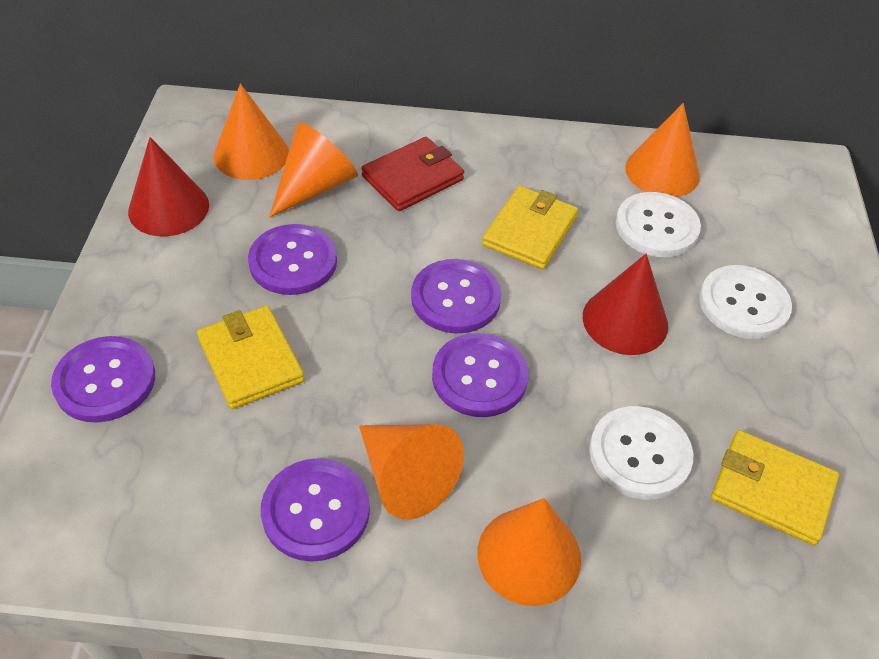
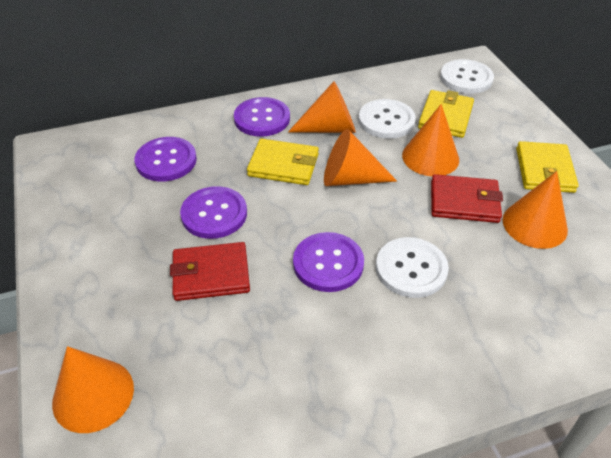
purple button: [51,336,155,422] [248,224,337,295] [261,458,370,562] [411,259,501,334] [432,333,529,417] = 5 -> [134,137,197,182] [180,186,247,239] [234,97,290,137] [293,232,364,292] = 4
red cone: [128,137,209,236] [583,254,668,355] = 2 -> none = 0
red wallet: [361,137,464,211] = 1 -> [170,242,250,301] [431,174,503,223] = 2

